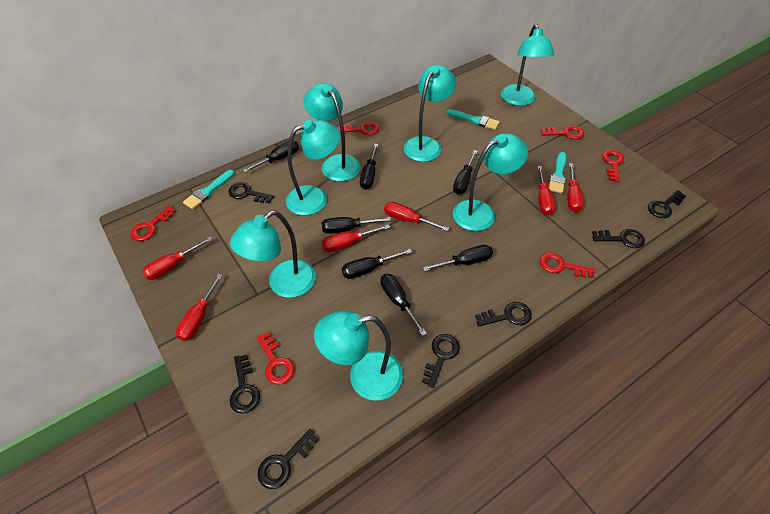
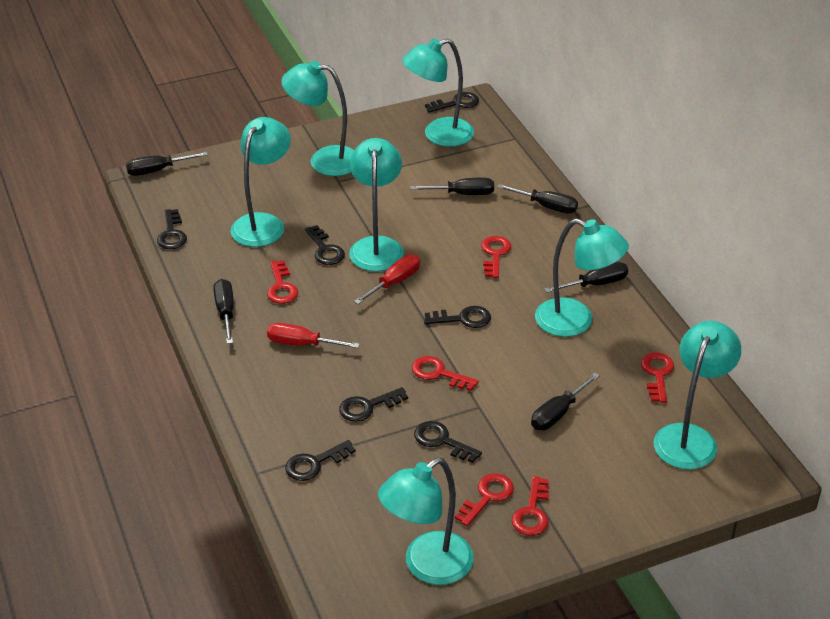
black screwdriver: [243,141,299,172] [322,217,391,234] [342,249,412,279] [360,144,378,189] [381,274,427,336] [423,245,493,271] [453,150,478,195] = 7 -> [126,152,208,176] [213,279,234,344] [411,178,494,195] [497,184,578,214] [531,373,600,430] [544,262,628,293] = 6
red screwdriver: [142,237,213,280] [176,274,223,341] [322,224,390,252] [384,202,449,231] [537,166,556,216] [567,163,584,212] = 6 -> [267,323,360,348] [354,254,420,304] = 2
turquoise brush: [183,170,234,209] [447,109,500,130] [548,152,566,194] = 3 -> none = 0

